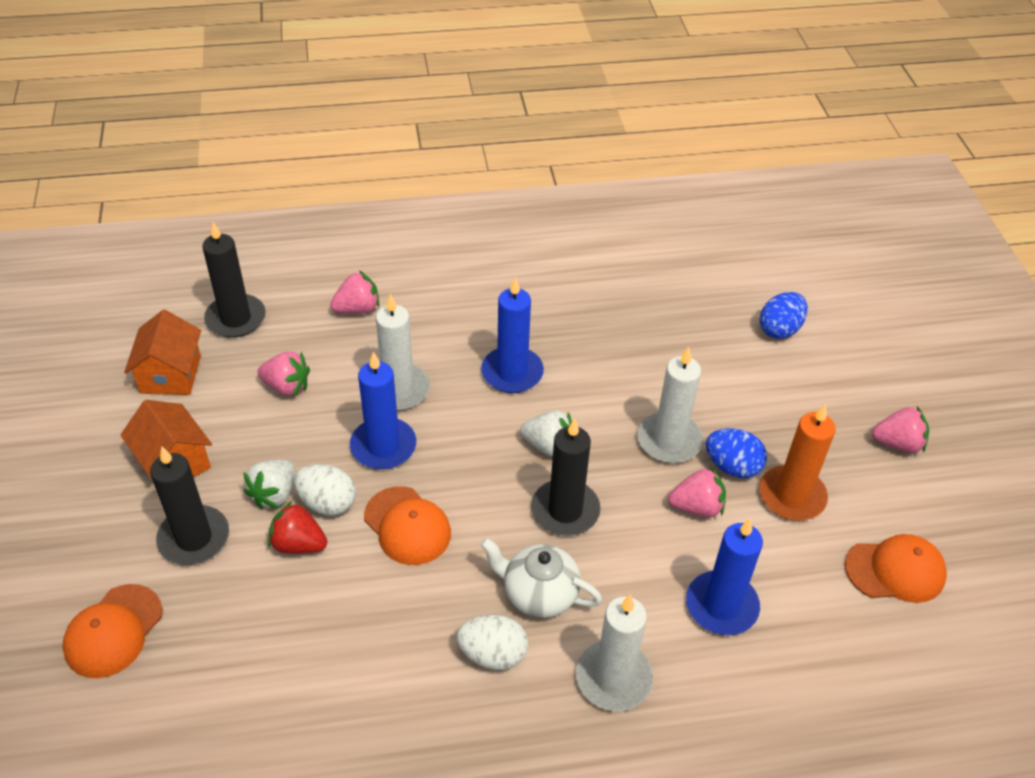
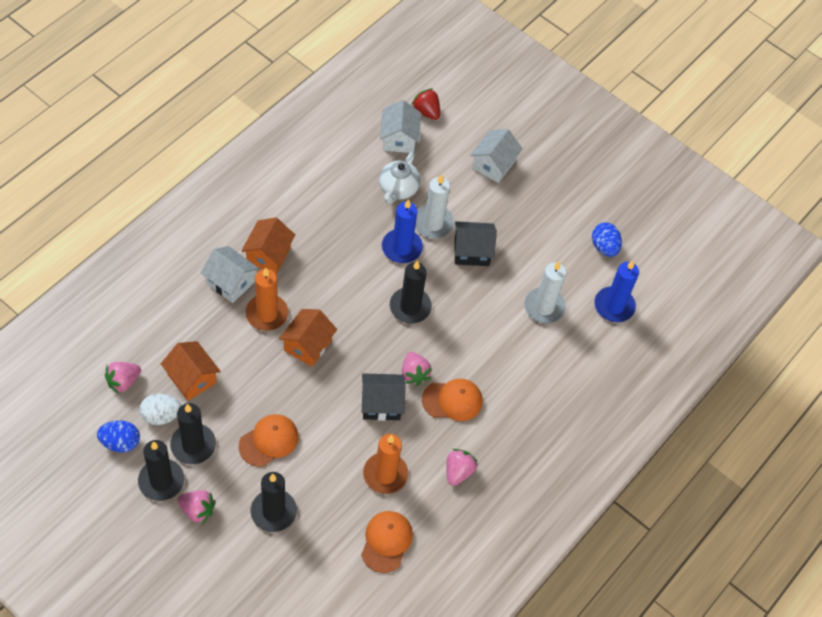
black candle: [150,446,229,565] [202,222,266,338] [531,418,601,536] = 3 -> [138,440,184,501] [170,403,216,464] [250,472,297,532] [390,260,432,324] = 4
black house: none = 0 -> [362,374,406,421] [455,221,497,266] = 2
blue candle: [350,352,416,469] [481,277,544,393] [686,518,763,635] = 3 -> [382,199,423,263] [595,261,639,322] = 2
orange candle: [759,404,836,521] = 1 -> [246,268,289,331] [363,434,408,494] = 2
orange house: [121,400,212,479] [124,310,201,395] = 2 -> [161,341,221,401] [241,217,295,274] [279,309,337,367] = 3
white candle: [376,294,430,411] [576,595,653,711] [637,347,703,463] = 3 -> [415,174,454,239] [524,261,566,323] = 2
white egg: [294,464,356,516] [457,614,528,670] = 2 -> [139,394,181,425] = 1
white house: none = 0 -> [201,246,259,303] [380,100,421,153] [470,129,523,183] = 3
white strawberry: [244,460,295,509] [520,410,572,457] = 2 -> none = 0

